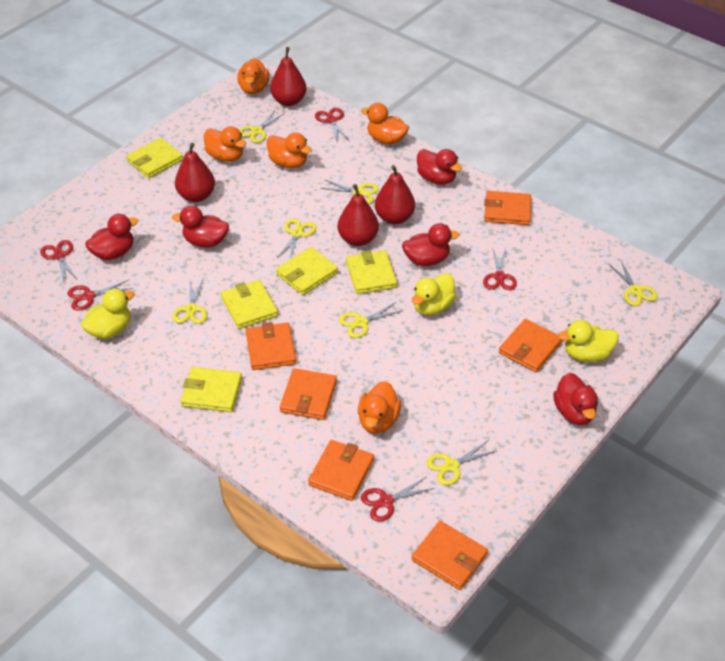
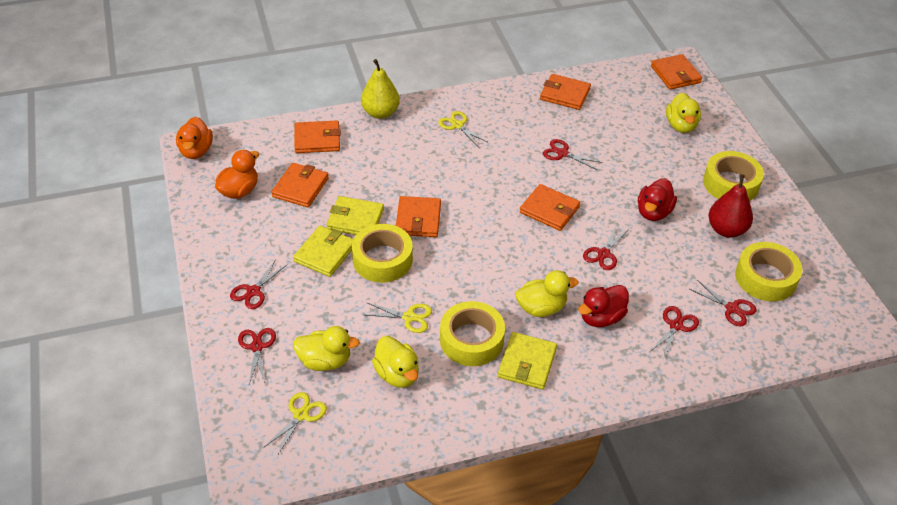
orange duck: [204,126,246,162] [237,58,269,94] [267,132,312,168] [358,381,401,434] [361,103,409,144] = 5 -> [176,117,213,159] [215,150,259,199] = 2
red duck: [85,214,138,260] [172,206,229,247] [402,223,460,266] [417,149,462,185] [553,373,598,425] = 5 -> [578,285,629,327] [638,178,677,221] = 2
red pear: [175,143,215,202] [270,47,307,106] [337,184,379,246] [375,165,415,224] = 4 -> [709,174,753,238] = 1
red scissors: [40,240,77,283] [67,280,132,311] [315,108,349,140] [361,477,435,522] [483,247,517,290] = 5 -> [230,259,287,309] [238,328,276,384] [543,139,602,170] [583,226,629,270] [651,306,699,360] [690,280,757,326] = 6
yellow duck: [81,289,135,339] [412,273,456,316] [558,320,619,362] = 3 -> [293,326,360,371] [372,336,419,388] [516,270,579,317] [666,92,701,133] = 4
yellow pear: none = 0 -> [361,59,400,119] = 1
yellow scissors: [173,278,207,324] [239,110,285,143] [277,219,316,259] [320,179,379,204] [339,302,402,338] [427,441,497,485] [609,261,658,306] = 7 -> [263,392,327,456] [364,303,432,333] [438,111,487,147] = 3
yellow tape: none = 0 -> [352,224,413,283] [440,301,505,366] [703,151,764,201] [735,242,803,301] = 4
yellow wallet: [126,138,183,178] [181,367,242,412] [221,280,278,329] [276,247,338,295] [346,250,397,294] = 5 -> [293,226,353,277] [326,196,384,235] [498,332,557,389] = 3

